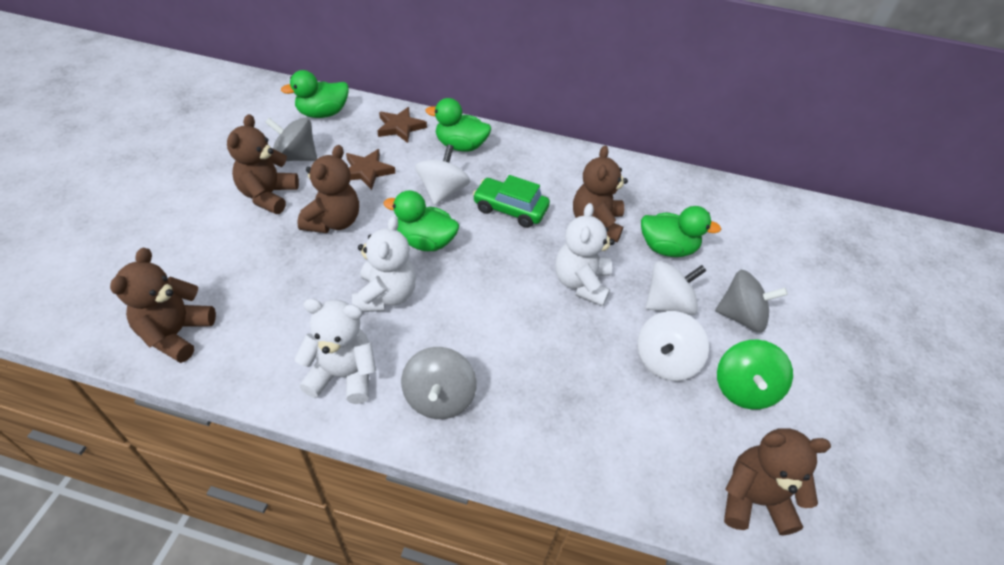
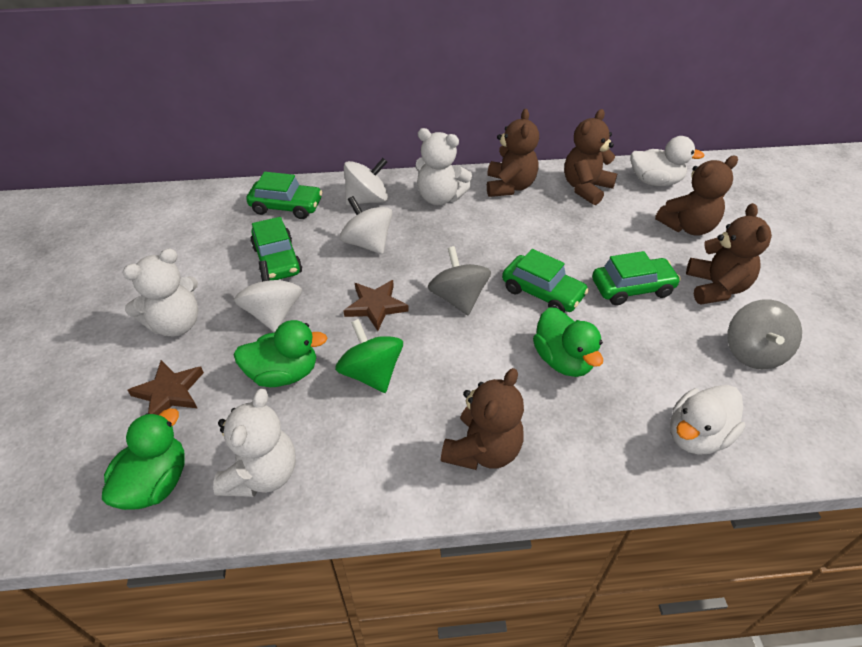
green car: [473,175,550,228] = 1 -> [246,172,323,219] [250,217,302,280] [502,249,589,312] [592,251,681,305] = 4
green duck: [281,70,349,118] [383,190,459,251] [426,98,491,152] [641,206,721,257] = 4 -> [102,408,185,510] [234,320,327,387] [533,307,603,377] = 3
grey spinning top: [265,117,317,161] [401,347,477,419] [715,270,788,333] = 3 -> [428,246,491,315] [727,299,802,369] = 2
white duck: none = 0 -> [631,136,704,186] [670,385,745,455] = 2

